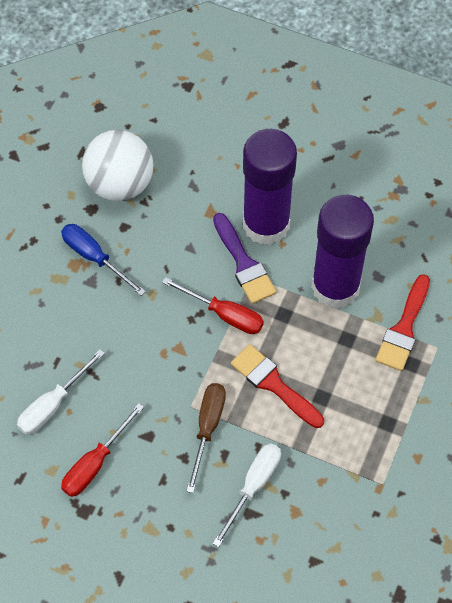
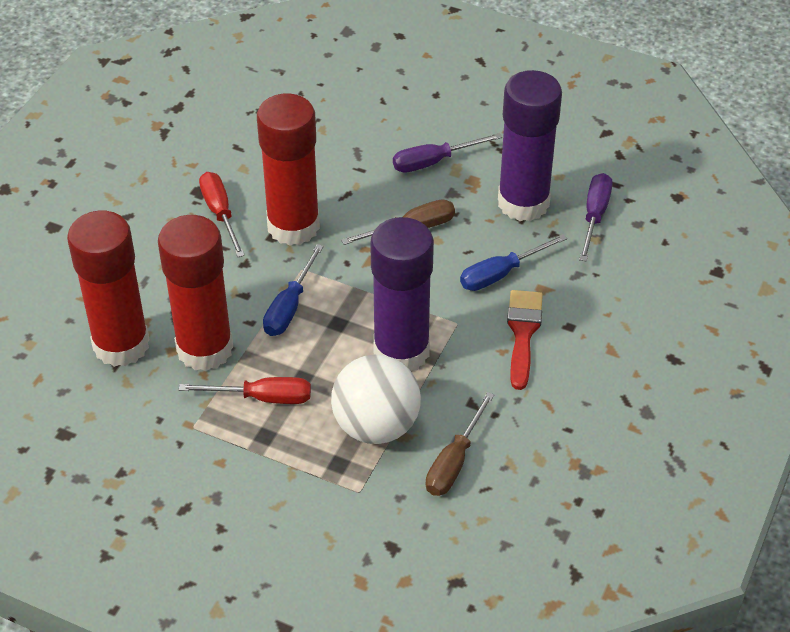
blue screwdriver: [61,224,146,296] = 1 -> [263,244,324,336] [460,234,567,291] = 2
brown screwdriver: [186,383,226,493] = 1 -> [341,199,455,245] [426,392,494,496] = 2
purple brush: [213,213,276,304] = 1 -> none = 0
purple screwdriver: none = 0 -> [393,133,502,173] [579,173,613,262] = 2
red brush: [231,344,324,428] [375,274,430,371] = 2 -> [507,290,543,390] = 1
red glue stick: none = 0 -> [67,211,150,367] [158,215,233,371] [257,93,320,246] = 3
white screwdriver: [17,349,105,435] [213,443,281,547] = 2 -> none = 0

